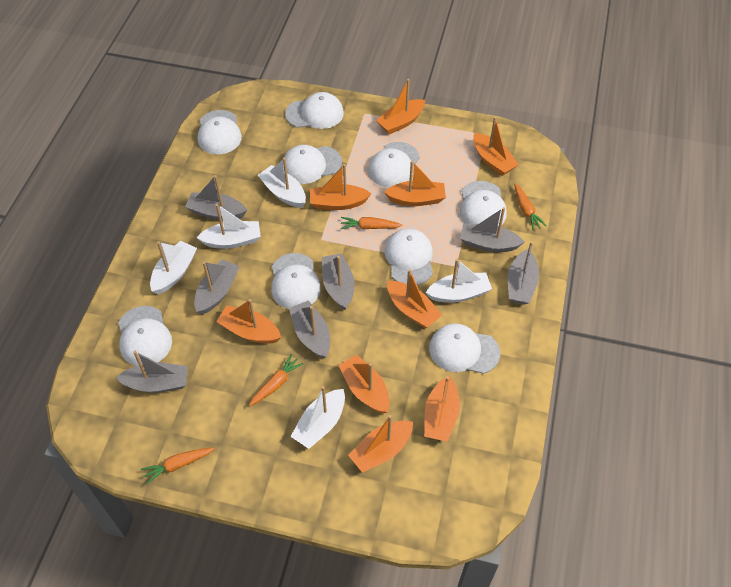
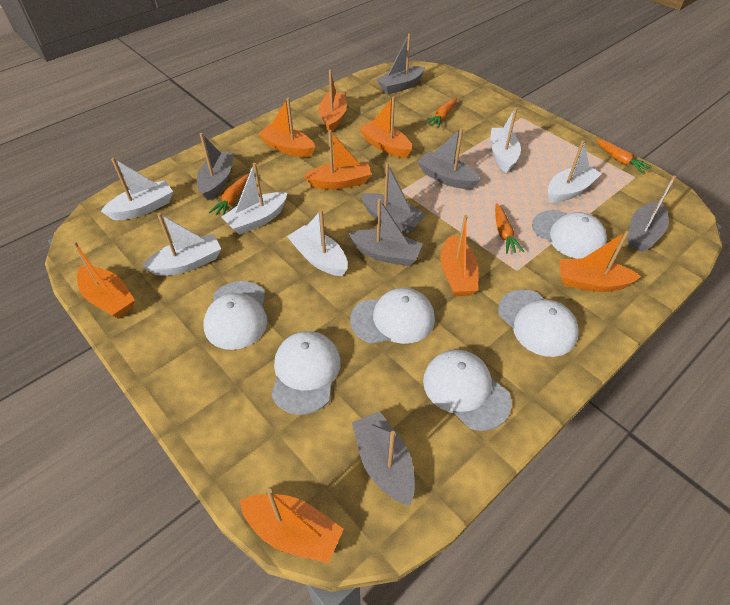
orange boat: [216,299,281,344] [310,164,372,210] [339,355,390,414] [348,415,413,473] [376,79,425,134] [384,161,446,206] [387,269,442,328] [424,376,460,442] [473,117,519,176] = 9 -> [73,241,135,319] [240,489,344,563] [258,98,315,157] [304,130,372,189] [319,69,347,132] [359,96,412,158] [440,215,478,296] [559,231,641,292] = 8
white boat: [150,241,197,294] [196,204,261,249] [258,158,306,208] [290,386,345,449] [426,259,492,303] = 5 -> [101,157,173,220] [142,213,221,276] [221,163,287,235] [287,210,348,276] [490,107,521,173] [548,140,602,203] = 6
white cap: [118,306,172,366] [198,110,242,154] [271,253,321,309] [284,145,342,184] [285,92,344,129] [368,142,420,188] [385,229,433,285] [429,323,500,374] [460,181,507,226] = 9 -> [203,281,267,350] [271,331,341,415] [350,288,435,344] [423,350,511,431] [498,290,579,357] [532,210,607,259] = 6

